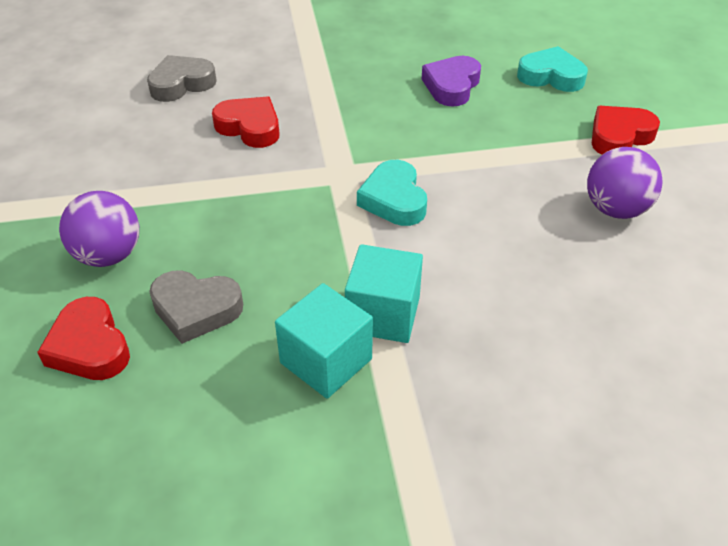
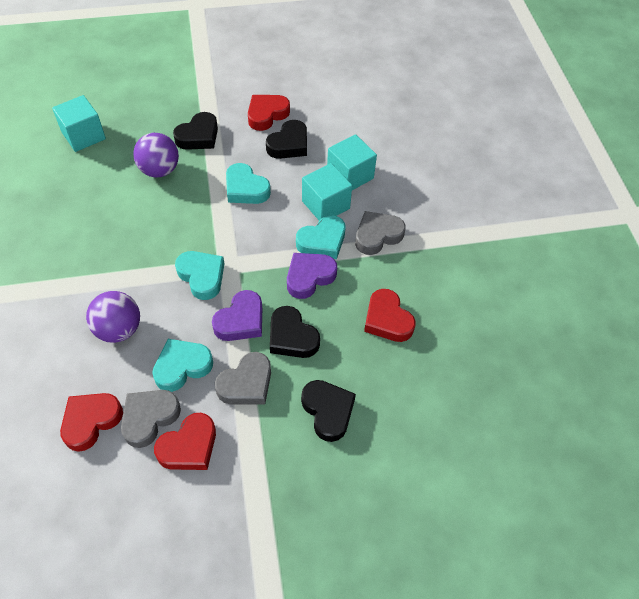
black heart: none = 0 -> [173,112,218,150] [266,120,307,159] [270,306,320,358] [301,380,356,442] = 4
grey heart: [147,55,217,102] [149,270,243,344] = 2 -> [121,390,181,448] [215,352,271,405] [355,211,406,255] = 3
purple heart: [422,56,481,107] = 1 -> [212,290,262,341] [287,253,337,299] = 2
red heart: [37,297,130,380] [212,97,280,148] [591,106,660,155] = 3 -> [60,393,123,452] [154,413,216,470] [248,95,290,131] [364,289,415,342] = 4
turquoise cube: [275,283,373,399] [345,244,423,343] = 2 -> [52,95,106,152] [302,163,352,220] [327,134,377,190] = 3
turquoise heart: [357,160,427,226] [517,46,588,92] = 2 -> [152,339,213,392] [175,251,224,300] [226,163,271,204] [296,215,345,259] = 4

